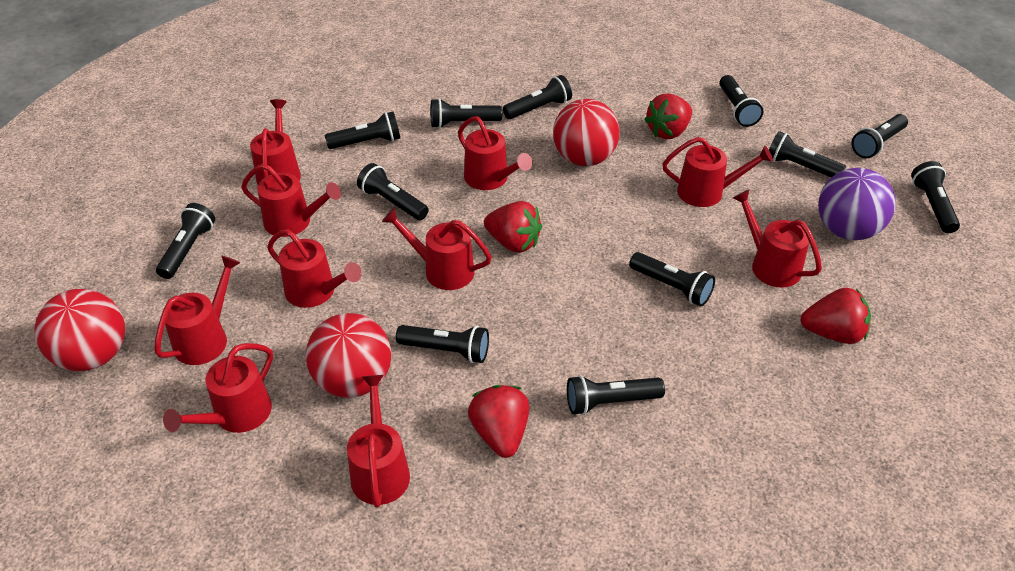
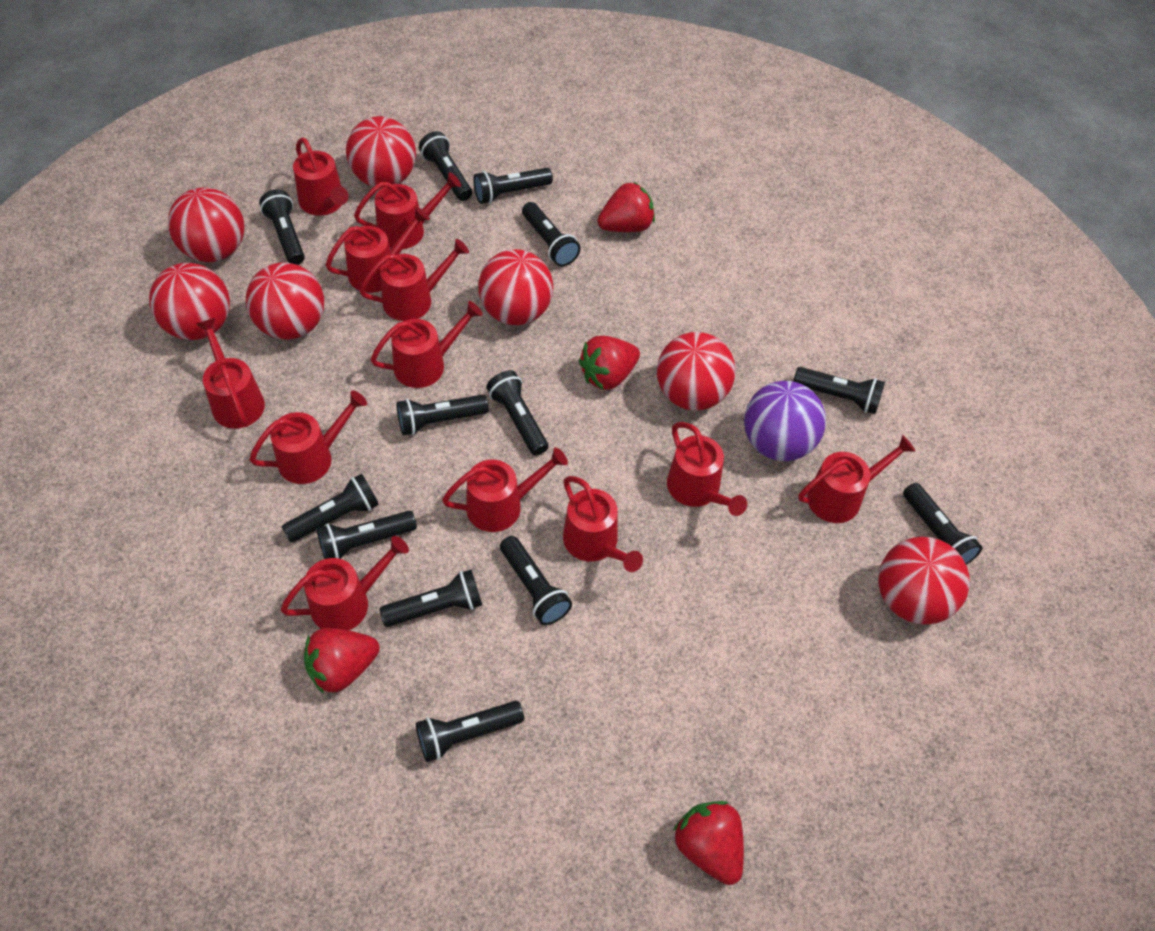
black flashlight: [156,203,215,279] [325,111,400,149] [357,163,429,220] [396,325,489,363] [430,98,502,128] [503,75,572,119] [567,375,665,415] [629,252,715,306] [719,75,763,127] [769,131,846,178] [852,114,908,158] [911,161,960,233] = 12 -> [259,189,305,265] [282,474,379,543] [317,511,417,559] [380,570,482,627] [397,395,489,435] [416,701,524,762] [419,131,472,201] [473,168,553,204] [486,370,548,456] [500,536,572,625] [522,202,581,266] [793,367,885,414] [903,483,982,565] = 13
red ball: [35,289,125,371] [306,313,391,398] [553,99,620,166] = 3 -> [149,263,230,340] [168,188,245,262] [246,262,324,340] [346,116,416,188] [478,249,553,325] [657,332,736,411] [879,537,970,625] = 7
red watering can: [154,256,241,365] [163,343,273,433] [241,164,341,237] [250,99,301,185] [267,229,362,308] [347,375,410,508] [382,208,492,290] [458,116,532,190] [663,137,773,207] [733,190,822,288] = 10 -> [196,318,265,429] [249,391,367,484] [281,536,409,630] [293,137,349,216] [326,207,430,293] [354,172,461,249] [359,239,469,321] [370,301,483,388] [442,448,568,532] [563,476,643,572] [667,422,747,516] [798,435,915,523] = 12

